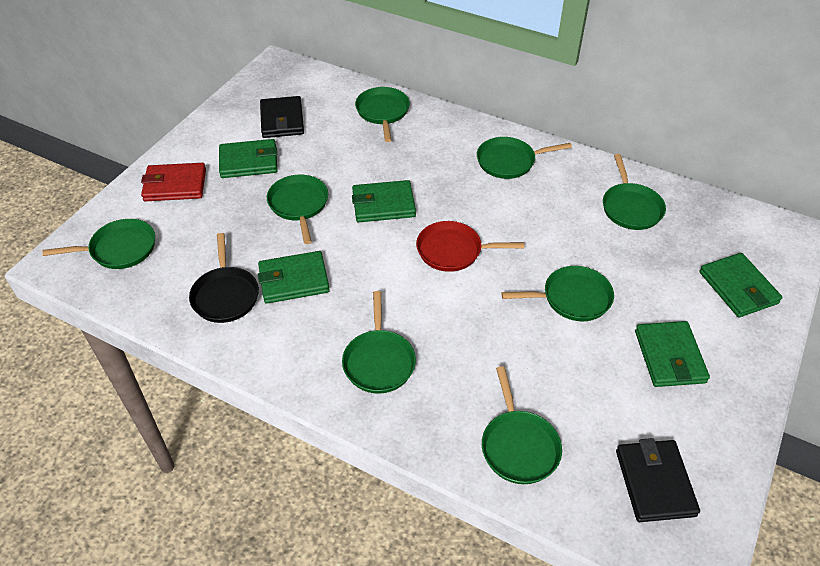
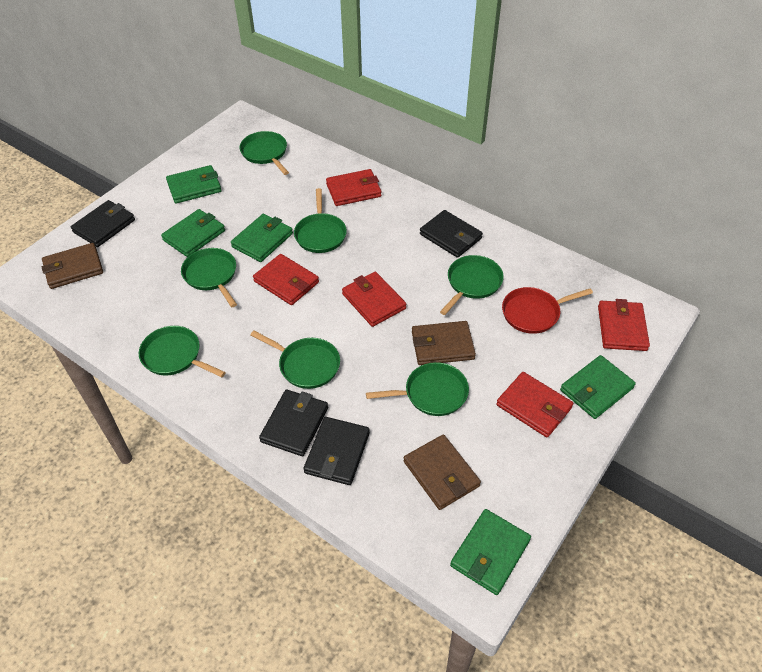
black pan: [189,233,259,323] = 1 -> none = 0
black wallet: [260,96,304,138] [616,438,700,522] = 2 -> [71,200,135,247] [259,390,328,456] [303,417,370,485] [420,210,483,258] = 4
brown wallet: none = 0 -> [42,243,103,289] [404,434,481,510] [412,321,476,365] = 3
green pan: [42,219,155,269] [267,175,328,244] [342,291,416,394] [355,87,410,142] [477,137,572,179] [482,366,562,484] [501,266,614,321] [603,154,666,230] = 8 -> [139,326,226,377] [181,248,237,307] [240,131,289,175] [250,330,340,389] [294,188,347,253] [366,362,469,416] [440,255,504,315] = 7
red wallet: [141,163,206,201] = 1 -> [253,254,319,305] [326,169,381,206] [342,272,406,327] [496,372,573,437] [598,299,650,351] = 5

